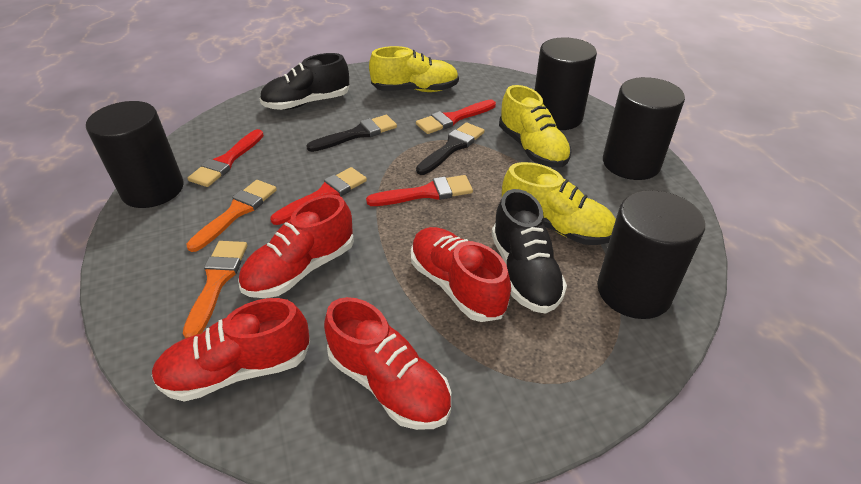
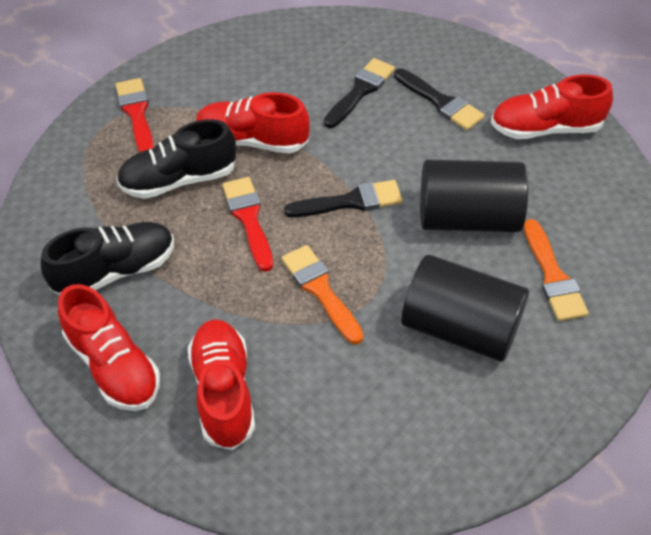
black brush: [307,115,397,152] [416,122,484,175] = 2 -> [284,180,403,217] [324,58,395,128] [394,68,485,130] = 3
black cylinder: [86,101,184,208] [535,37,597,130] [597,190,705,319] [603,77,685,180] = 4 -> [401,255,529,362] [420,160,528,232] = 2
red brush: [188,129,264,187] [270,167,367,225] [366,175,473,206] [416,100,496,134] = 4 -> [116,78,154,152] [222,177,273,272] = 2
yellow shoe: [369,46,459,92] [499,85,571,168] [502,162,616,245] = 3 -> none = 0

